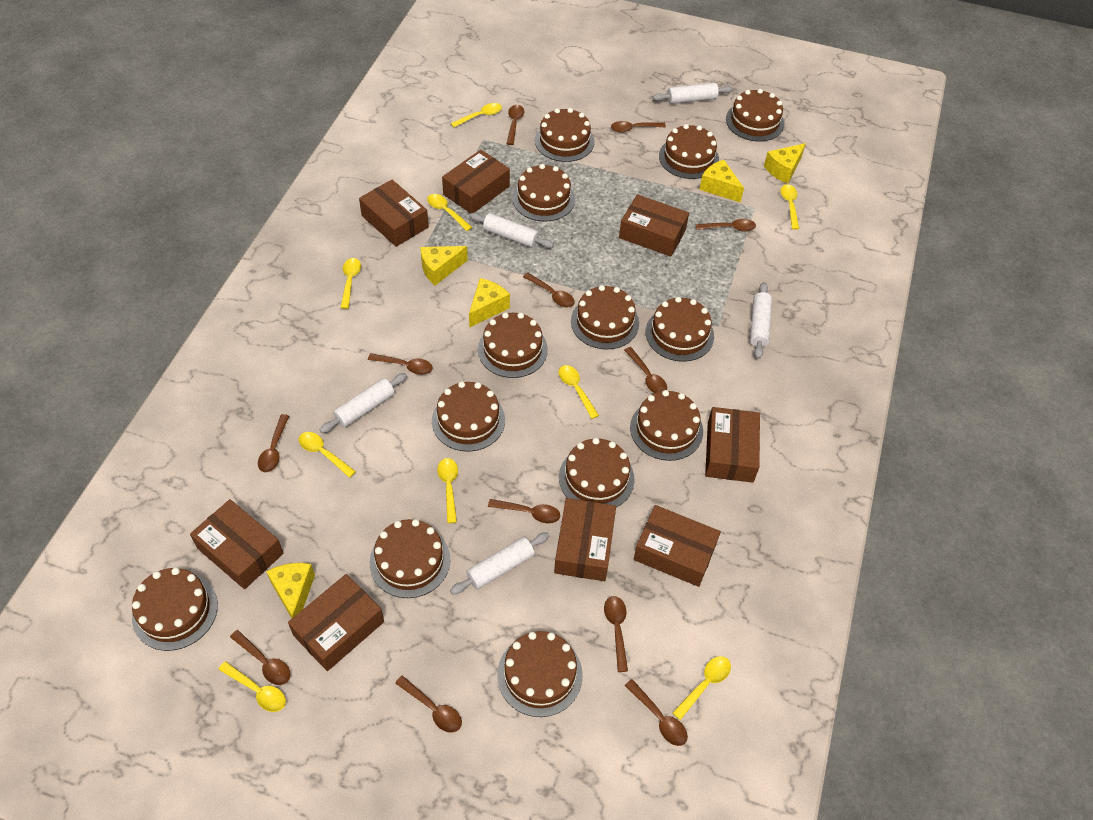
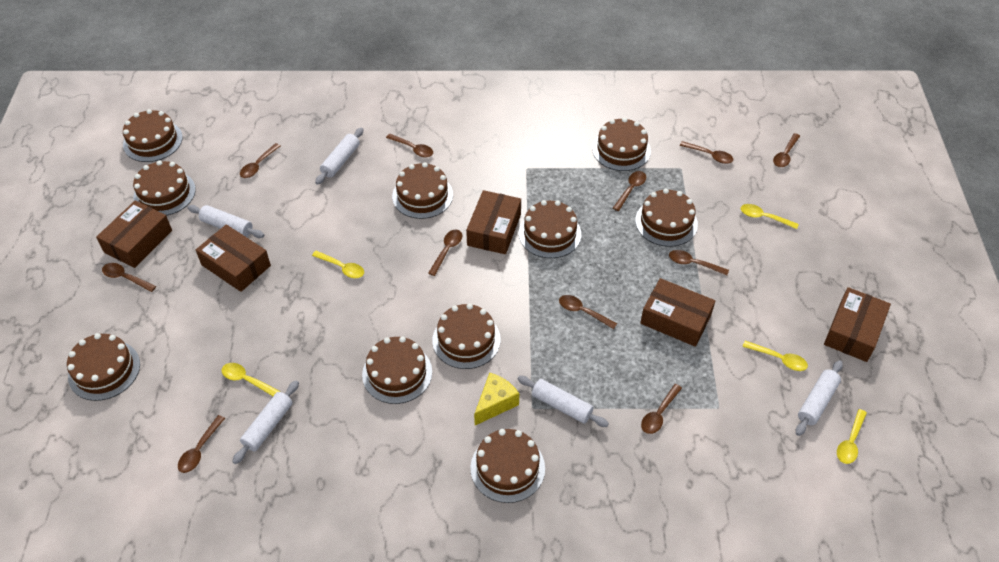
brown box: [190,499,283,589] [288,574,384,671] [359,180,429,247] [442,150,510,213] [554,498,616,581] [619,194,689,257] [634,505,721,587] [705,407,760,483] = 8 -> [96,200,172,268] [196,224,271,292] [466,190,521,254] [640,278,715,347] [824,287,891,362] = 5
brown cake: [132,567,218,651] [370,519,450,598] [432,381,505,452] [478,312,548,378] [497,631,583,717] [512,164,575,222] [535,108,595,162] [559,438,635,507] [571,285,639,349] [630,390,703,461] [646,297,714,362] [659,124,719,179] [726,89,784,141] = 13 -> [67,333,140,401] [123,109,183,162] [133,160,196,216] [362,336,432,404] [392,162,453,219] [432,303,501,369] [470,429,545,503] [519,200,581,258] [592,118,651,171] [635,189,698,247] = 10
brown spoon: [230,630,291,685] [258,414,289,472] [368,353,433,375] [395,675,462,733] [488,499,560,524] [506,105,524,145] [523,273,575,308] [604,596,628,672] [611,121,666,133] [624,347,667,393] [624,679,688,746] [695,219,756,232] = 12 -> [102,263,156,292] [178,415,225,473] [240,143,280,178] [386,134,433,158] [428,230,462,276] [559,295,617,329] [613,171,646,211] [641,384,682,434] [669,250,729,275] [680,141,733,164] [773,133,800,167] = 11
yellow cheese: [266,563,315,618] [420,246,468,285] [469,278,510,328] [699,160,744,203] [764,143,806,184] = 5 -> [474,373,519,425] = 1
yellow spoon: [218,661,286,712] [299,432,356,478] [341,258,361,309] [427,194,472,231] [437,458,458,523] [451,103,502,128] [559,365,599,419] [672,656,731,720] [780,184,799,230] = 9 -> [222,363,280,396] [312,251,364,278] [741,204,799,229] [742,341,808,371] [837,409,867,464] = 5

